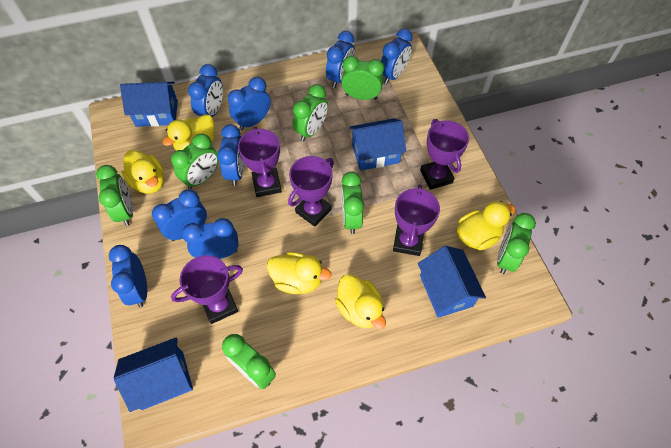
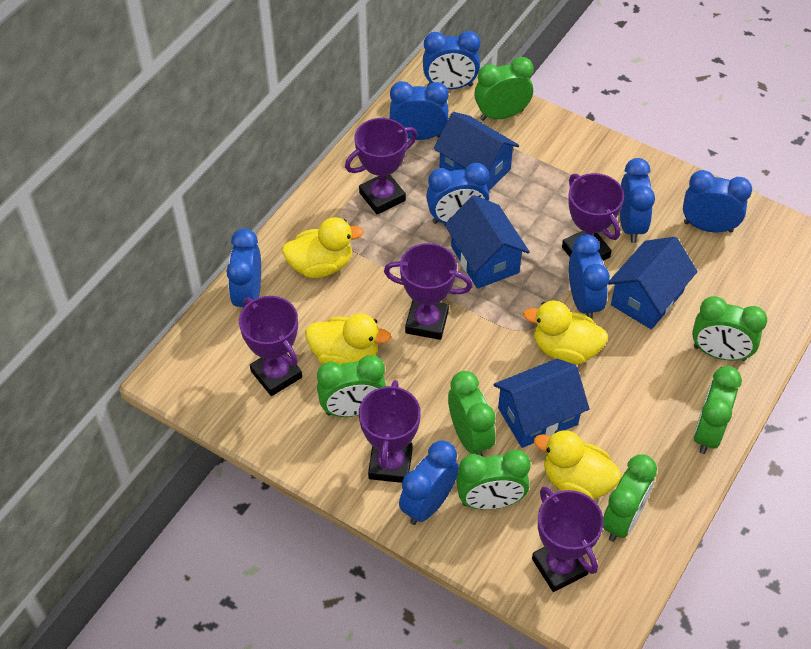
purple trophy: [171,255,243,324] [238,127,282,197] [288,156,334,227] [393,184,440,256] [420,119,469,190] = 5 -> [239,296,302,396] [345,118,417,214] [359,380,421,483] [384,243,473,340] [532,487,604,592] [562,173,624,261] = 6
yellow duck: [121,150,164,194] [162,114,214,151] [267,252,331,294] [335,274,386,329] [457,201,516,250] = 5 -> [282,217,364,278] [305,314,391,365] [523,301,608,364] [534,430,621,499] = 4

